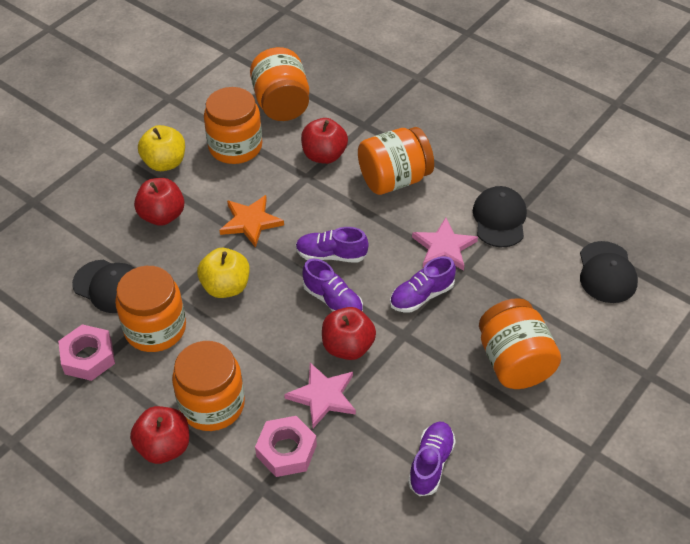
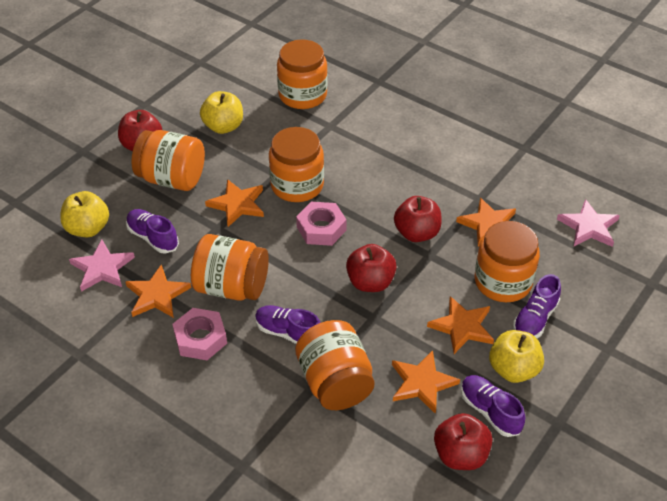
black cap: [72,260,135,313] [473,186,527,247] [580,241,638,303] = 3 -> none = 0
orange star: [219,195,284,248] = 1 -> [125,265,191,318] [205,179,264,227] [392,350,460,414] [427,296,494,354] [456,197,516,246] = 5
yellow apple: [138,125,185,171] [197,248,249,298] = 2 -> [60,191,109,237] [200,91,243,134] [489,330,544,383] = 3

